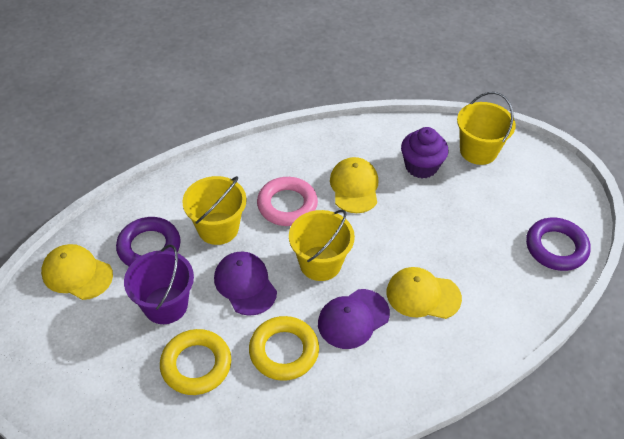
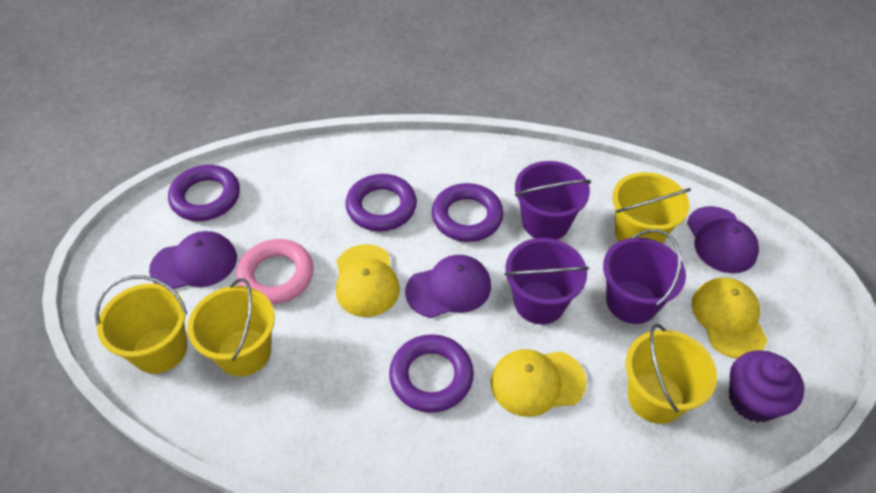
purple bucket: [124,244,194,324] = 1 -> [504,238,589,324] [515,161,591,240] [603,229,686,324] = 3
purple cap: [214,251,277,316] [318,289,390,349] = 2 -> [149,231,237,289] [405,255,491,318] [687,206,759,273] = 3
purple ring: [116,217,181,266] [526,218,591,271] = 2 -> [168,165,240,221] [345,174,417,231] [389,334,474,413] [432,183,504,242] = 4
yellow bucket: [182,176,247,245] [289,209,355,281] [457,92,516,165] = 3 -> [95,275,187,374] [187,278,275,376] [613,172,691,243] [626,324,717,424] = 4
yellow ring: [160,329,232,395] [249,316,319,381] = 2 -> none = 0

